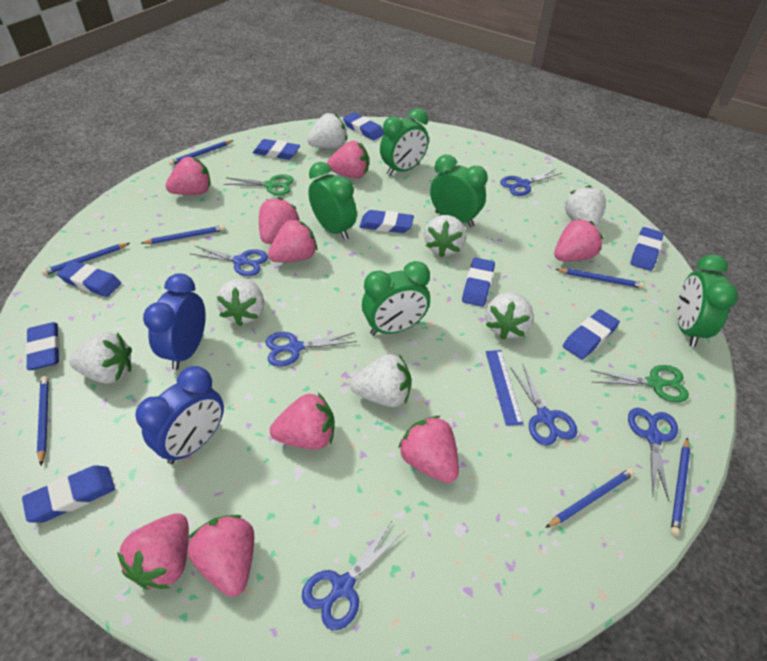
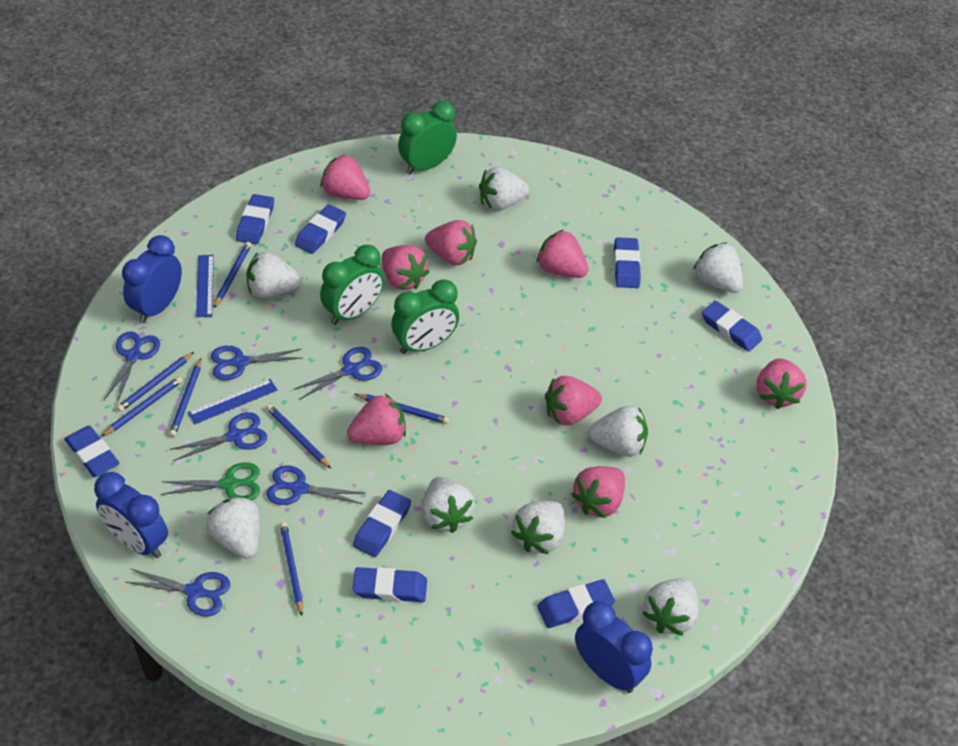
blue clock: [135,366,224,464] [143,273,206,370] = 2 -> [94,472,168,558] [122,235,182,323] [575,601,653,693] = 3
blue eraser: [22,465,115,523] [25,322,60,370] [57,261,121,297] [253,139,300,160] [343,113,384,140] [359,210,414,233] [462,258,495,307] [563,309,620,360] [630,227,663,271] = 9 -> [65,426,120,477] [236,194,274,244] [295,204,346,254] [352,567,427,602] [353,490,411,557] [537,579,615,628] [614,237,641,288] [702,301,762,352] = 8
blue ruler: [486,350,524,426] = 1 -> [188,379,277,424] [196,255,214,317] = 2
green clock: [309,162,357,240] [362,261,430,335] [380,108,429,176] [430,155,488,227] [677,254,738,347] = 5 -> [320,245,384,325] [391,279,459,354] [398,101,457,174] = 3
green scissors: [223,174,294,195] [590,365,689,402] = 2 -> [161,462,260,500] = 1
pink strawberry: [117,513,189,589] [165,157,211,195] [188,515,254,597] [259,197,300,244] [268,219,317,262] [270,393,335,449] [327,141,369,178] [398,416,459,483] [554,219,603,261] = 9 -> [321,155,370,200] [347,394,406,445] [382,245,429,290] [425,220,477,266] [537,230,588,278] [545,376,602,425] [571,466,625,518] [757,358,807,409] = 8
white strawberry: [69,332,132,384] [216,278,264,326] [307,113,347,148] [350,354,411,407] [424,215,466,258] [485,292,534,340] [565,185,606,228] = 7 -> [206,496,260,559] [246,252,302,298] [422,477,475,533] [479,167,529,211] [511,501,565,554] [588,406,648,457] [642,578,698,636] [693,243,743,293] = 8

